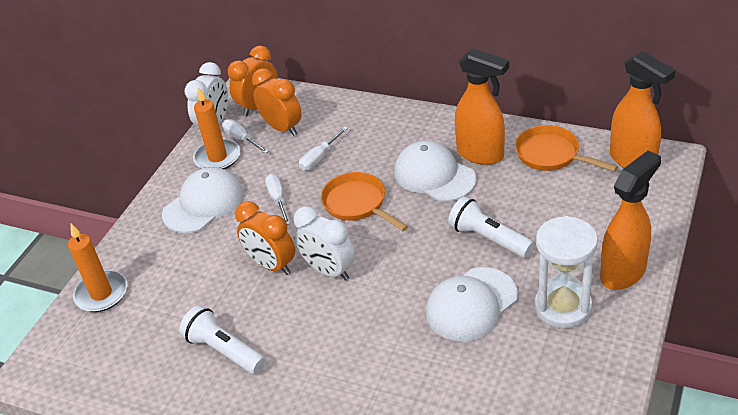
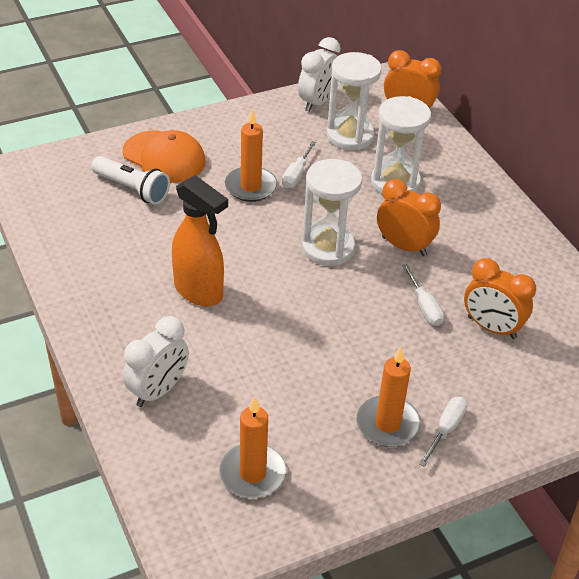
orange candle: [68,224,127,312] [193,87,241,169] = 2 -> [219,397,287,498] [225,109,277,202] [356,347,421,447] = 3
orange cap: none = 0 -> [123,130,206,183] = 1
orange pan: [321,172,408,231] [515,125,618,172] = 2 -> none = 0
orange spray bottle: [455,48,509,165] [600,150,661,290] [610,51,675,168] = 3 -> [172,175,228,306] = 1
white cap: [162,167,243,233] [394,140,476,202] [426,267,518,341] = 3 -> none = 0
white flashlight: [179,305,266,374] [448,196,534,258] = 2 -> [91,156,170,205] = 1
white hourglass: [535,216,598,328] = 1 -> [302,159,362,266] [327,52,382,150] [371,96,431,194] = 3

